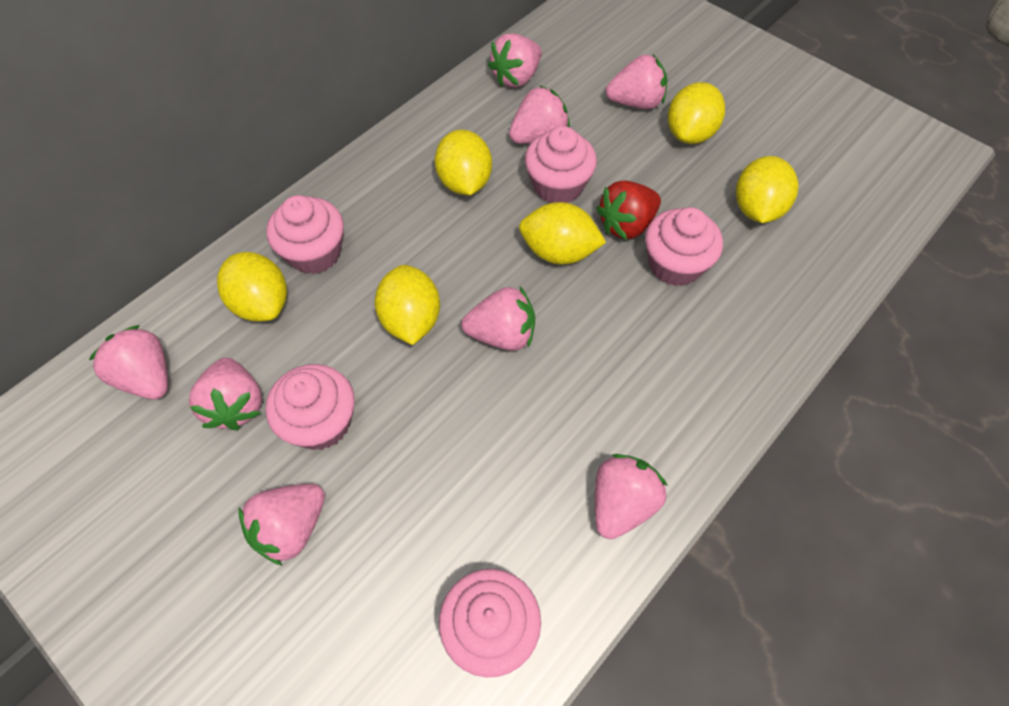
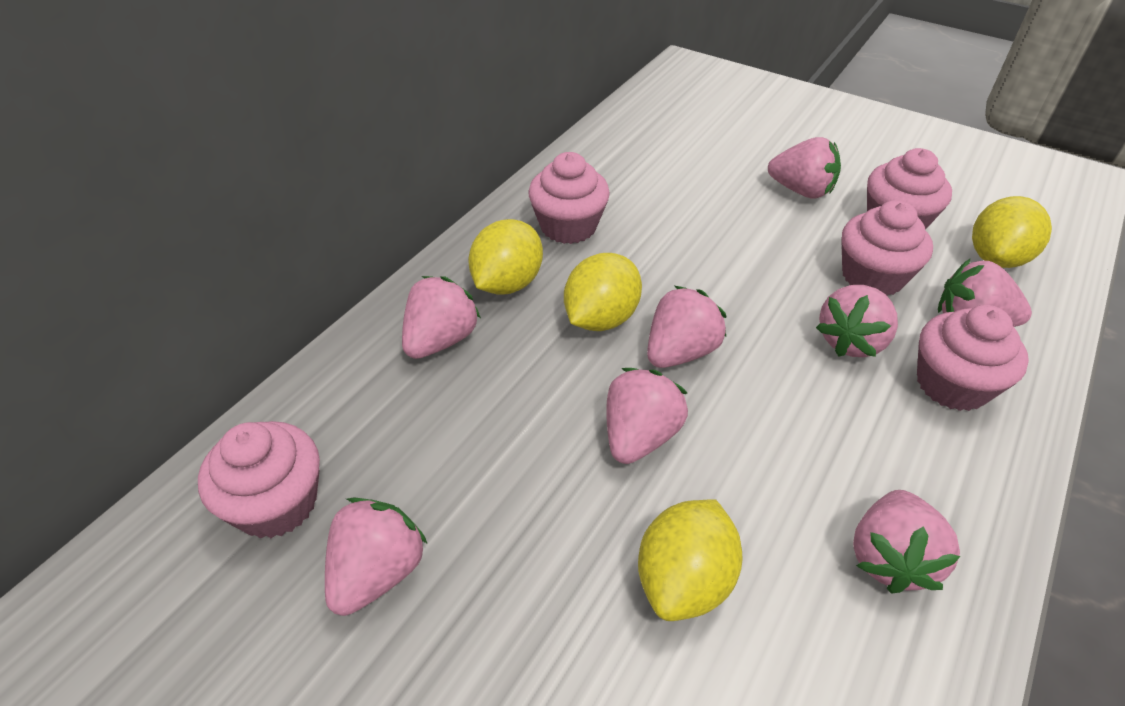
red strawberry: [596,181,661,240] = 1 -> none = 0
yellow lemon: [217,252,287,322] [375,265,440,345] [435,130,492,195] [519,202,606,265] [668,82,725,144] [736,156,798,223] = 6 -> [468,219,543,294] [564,253,642,331] [638,499,742,621] [972,196,1052,268] = 4

